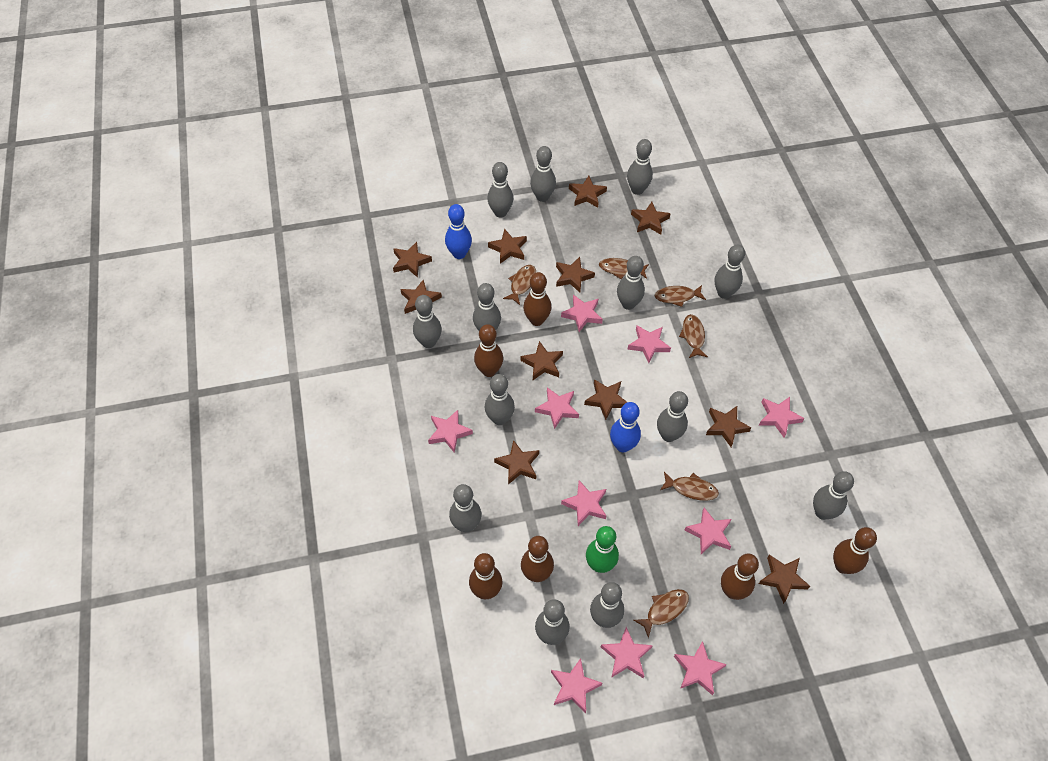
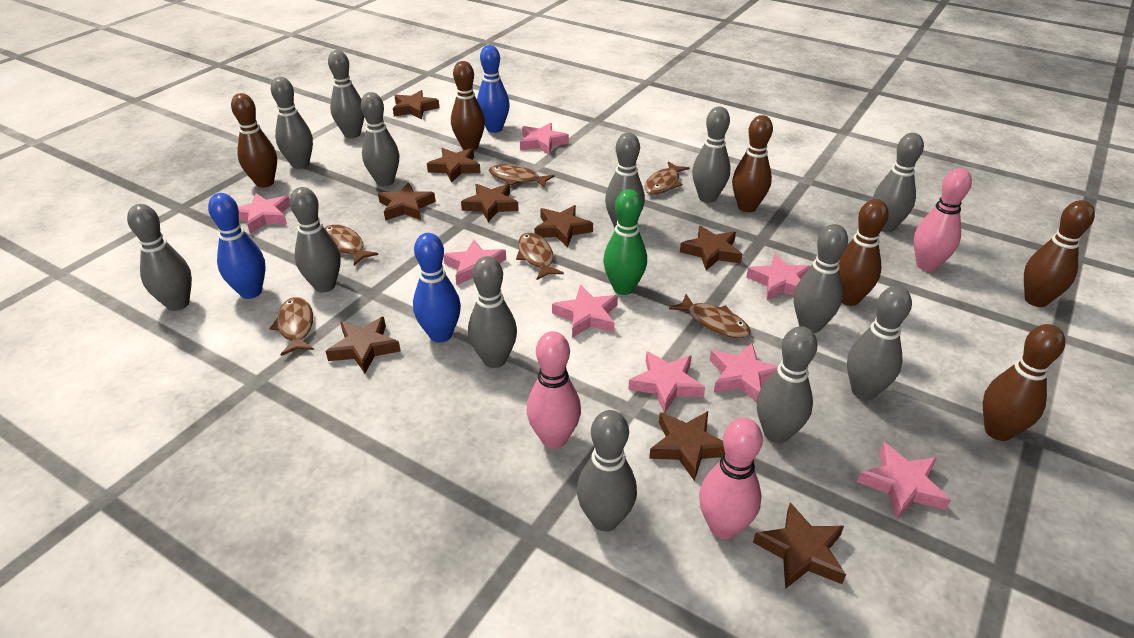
blue bowling pin: [445,204,472,259] [610,402,641,453] = 2 -> [208,193,265,299] [413,233,461,343] [477,45,510,133] = 3
brown star: [393,242,432,278] [400,280,442,314] [488,229,527,264] [494,440,539,485] [521,341,563,380] [556,257,595,293] [569,176,607,208] [584,379,627,420] [631,202,671,235] [706,406,751,447] [759,554,810,604] = 11 -> [325,317,401,374] [378,182,436,221] [393,90,439,119] [427,148,481,183] [461,184,519,222] [534,205,593,247] [649,411,725,481] [680,226,742,270] [753,502,846,589] = 9
pink bowling pin: none = 0 -> [527,331,581,449] [699,417,763,539] [914,168,972,271] = 3
pink star: [428,410,473,453] [535,387,579,429] [551,658,602,714] [561,295,603,332] [561,480,606,526] [601,627,653,678] [627,325,671,363] [674,641,727,695] [685,508,732,554] [759,397,804,437] = 10 -> [238,193,290,234] [443,240,506,285] [520,123,569,155] [552,285,618,338] [628,351,705,414] [709,343,778,402] [746,253,811,300] [857,442,951,519] = 8

